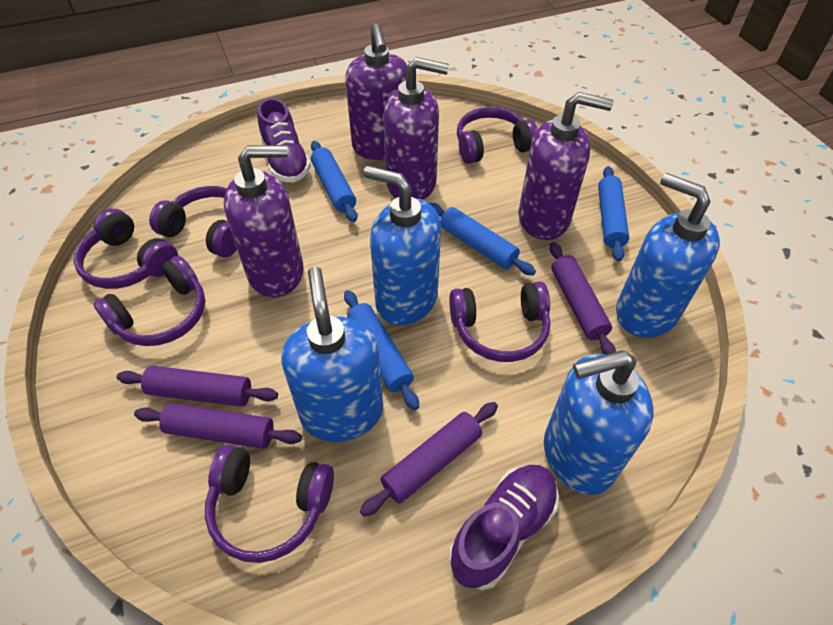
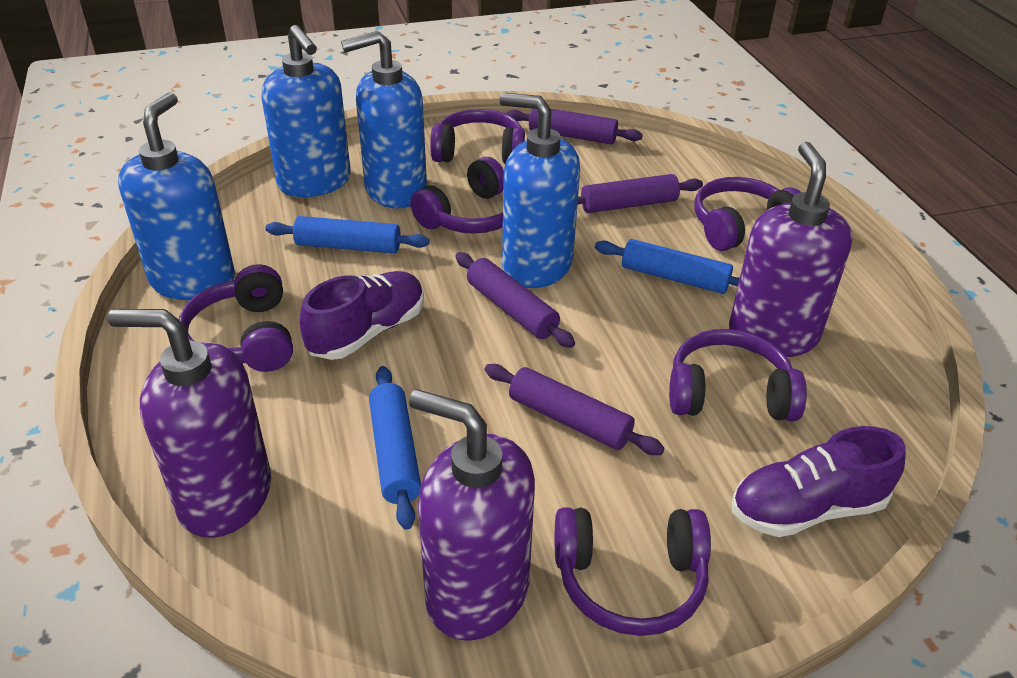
blue rolling pin: [311,141,357,222] [344,290,419,410] [429,203,536,276] [598,166,629,262] = 4 -> [265,216,430,254] [369,366,421,530] [595,239,740,294] = 3
purple soap dispenser: [224,145,304,297] [345,23,407,160] [383,57,449,200] [518,92,614,240] = 4 -> [108,309,271,538] [409,389,535,641] [729,142,853,357] = 3

